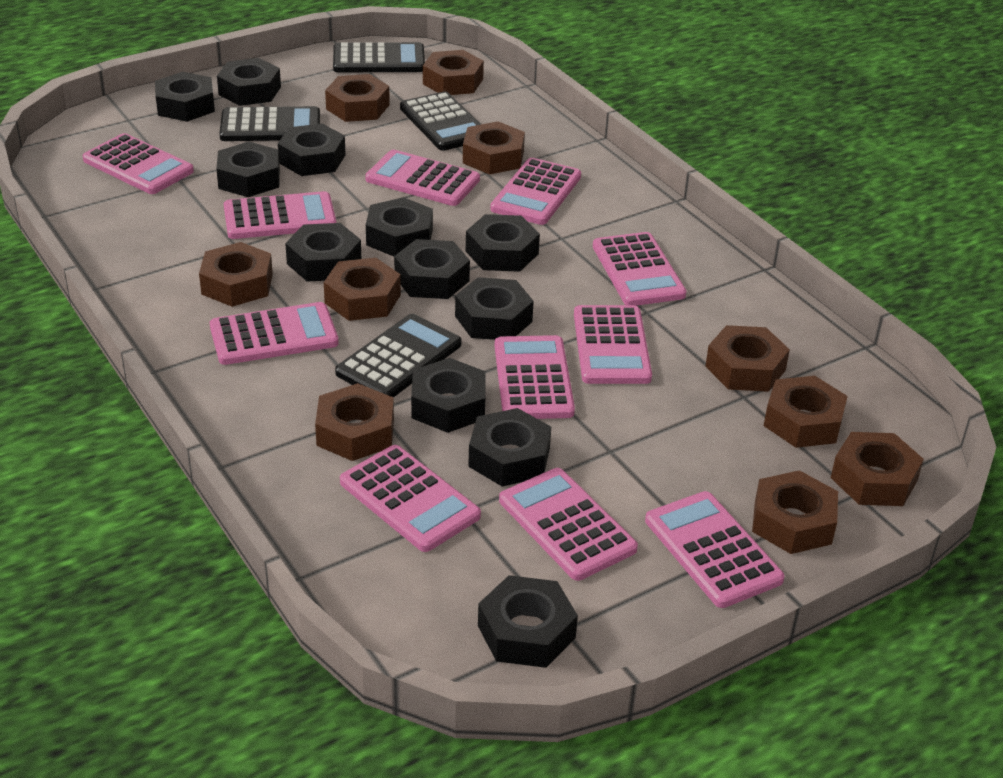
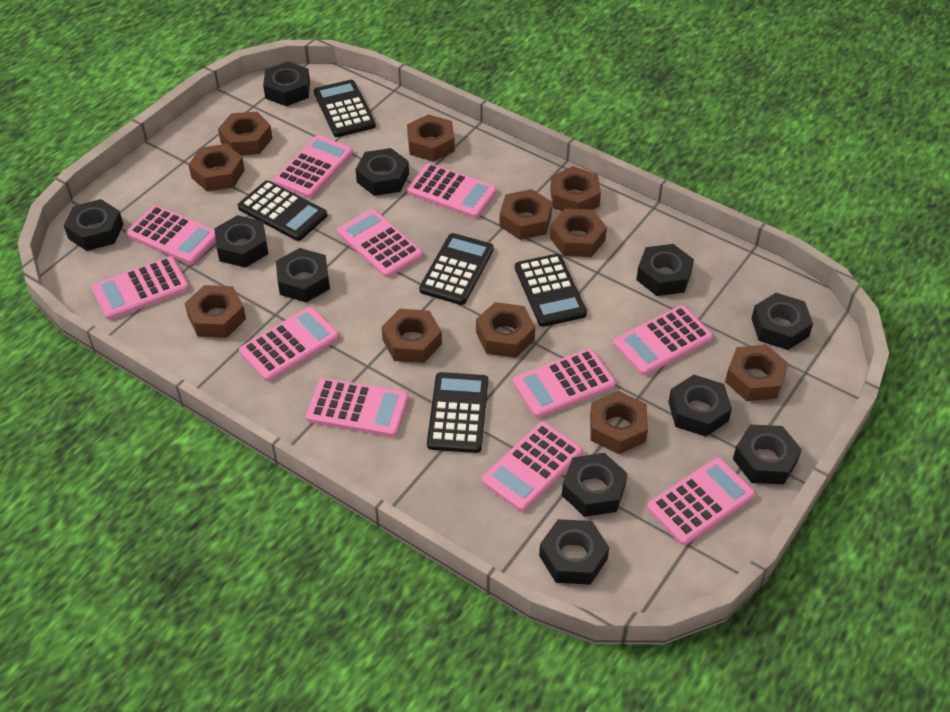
black calculator: [219,106,320,141] [333,42,425,72] [335,314,461,397] [400,91,481,151] = 4 -> [238,180,327,241] [314,80,376,137] [419,233,494,305] [427,372,488,453] [515,254,587,327] = 5
black nut: [155,72,215,122] [216,142,280,197] [217,58,281,106] [278,123,346,176] [285,223,361,282] [366,197,433,257] [394,239,470,299] [411,358,485,433] [455,277,534,340] [466,214,540,272] [468,408,551,487] [478,575,578,668] = 12 -> [64,199,123,251] [214,215,268,268] [263,62,310,106] [276,248,330,302] [356,148,409,196] [539,519,609,585] [562,453,628,517] [636,244,694,296] [669,375,732,437] [733,425,802,484] [751,293,813,350] = 11
brown nut: [199,242,273,307] [315,383,394,461] [324,258,401,321] [325,74,390,122] [423,50,484,95] [463,121,525,175] [705,325,790,392] [752,470,838,554] [764,376,848,448] [831,432,924,506] = 10 -> [185,285,246,338] [188,144,245,191] [218,112,273,156] [382,309,442,363] [407,114,455,162] [476,302,535,358] [499,189,552,240] [550,166,601,211] [550,209,607,257] [590,391,648,454] [725,345,789,401] = 11

